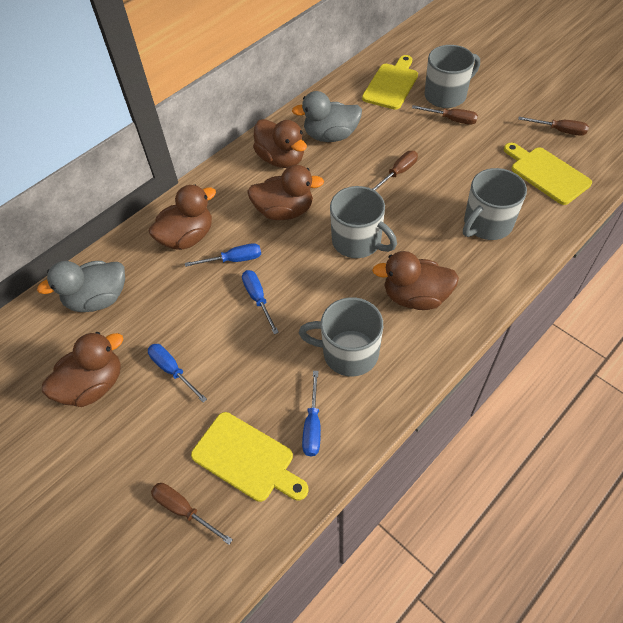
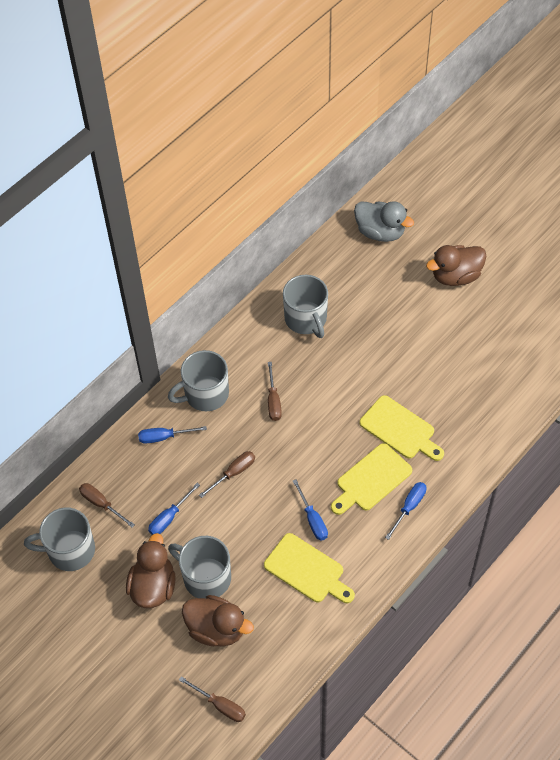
brown duck: [42,332,123,407] [149,185,216,250] [247,165,324,220] [253,119,307,168] [372,251,459,310] = 5 -> [126,533,176,608] [182,595,254,646] [426,245,487,286] = 3
grey duck: [37,261,125,312] [292,91,362,142] = 2 -> [354,201,414,242] = 1

